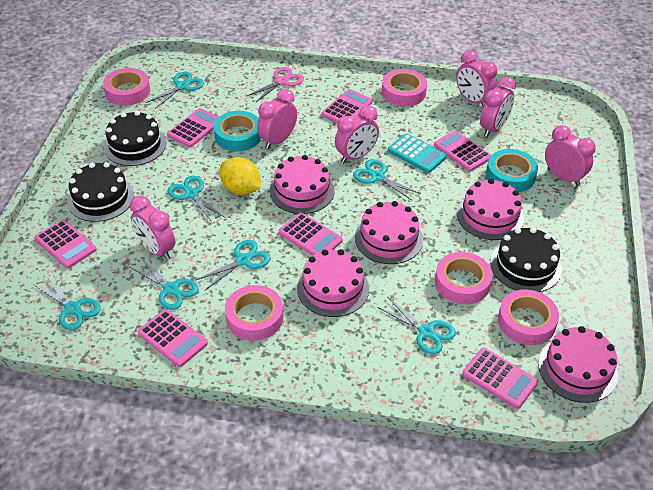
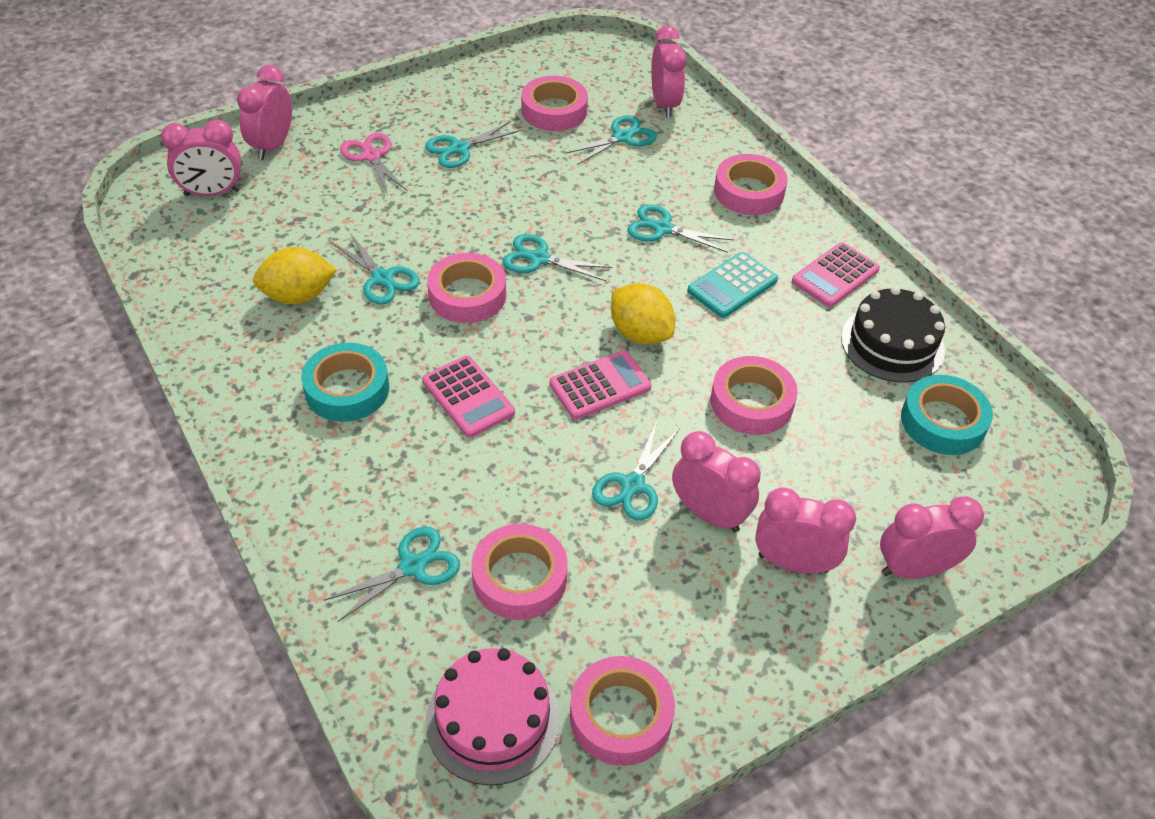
black cake: [67,162,134,222] [104,111,166,166] [490,227,562,292] = 3 -> [841,286,945,383] = 1
pink cake: [270,155,335,214] [297,249,369,317] [355,201,423,264] [457,179,524,240] [538,326,618,403] = 5 -> [426,648,560,786] = 1
pink calculator: [35,220,97,268] [138,309,208,367] [167,108,219,147] [279,213,343,256] [322,89,373,124] [434,130,491,171] [462,348,538,409] = 7 -> [422,356,515,438] [549,350,652,420] [792,242,880,307] = 3
pink tape: [103,68,150,106] [225,285,283,341] [382,69,427,106] [435,252,492,304] [498,289,559,345] = 5 -> [427,253,506,323] [472,524,568,620] [521,76,588,131] [570,656,675,766] [710,356,798,435] [714,154,787,215] = 6
yellow lemon: [220,157,260,195] = 1 -> [253,247,337,304] [611,283,675,344] = 2

